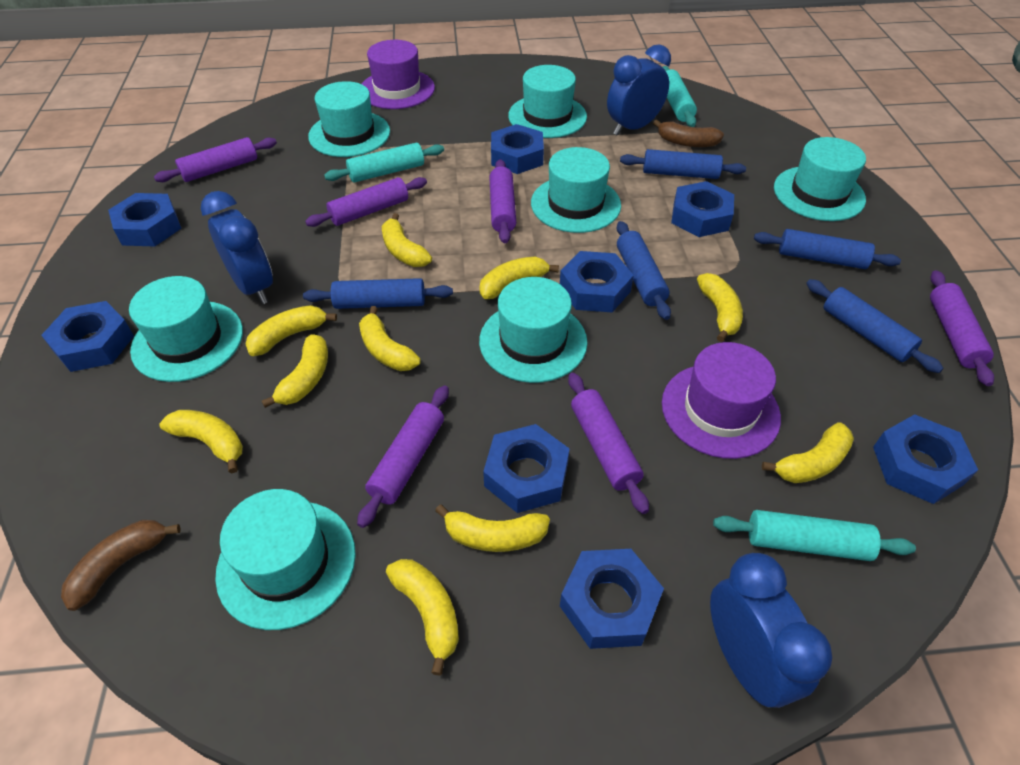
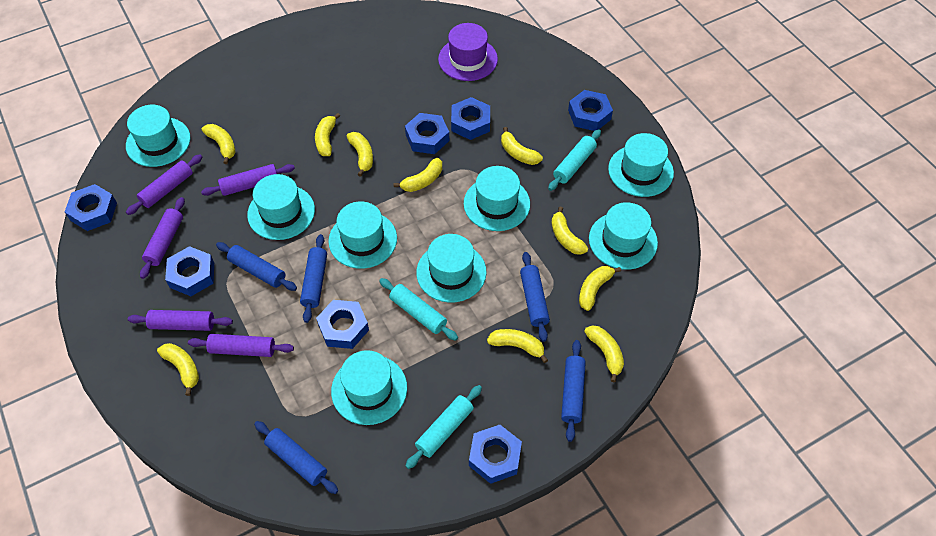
blue clock: [201,191,273,304] [607,44,671,136] [710,553,832,708] = 3 -> none = 0
blue nut: [41,301,134,372] [108,193,181,247] [483,424,570,513] [491,124,544,174] [560,251,634,312] [560,549,664,649] [671,181,734,237] [873,414,978,504] = 8 -> [65,184,117,231] [165,246,214,296] [316,300,369,349] [405,113,449,154] [451,97,490,140] [469,425,522,484] [568,90,613,131] = 7
brown banana: [61,520,181,611] [653,120,724,147] = 2 -> none = 0
purple hat: [362,40,435,109] [662,342,781,459] = 2 -> [438,23,498,81] = 1
purple rolling pin: [154,137,277,182] [305,177,427,227] [357,385,449,528] [489,159,516,243] [568,373,649,514] [930,270,994,386] = 6 -> [126,154,202,215] [128,310,233,331] [140,197,185,279] [188,334,294,357] [201,164,295,196] = 5
turquoise hat: [129,276,243,382] [215,489,356,630] [308,81,390,157] [479,277,587,383] [508,65,587,138] [531,147,621,233] [774,137,866,221] = 7 -> [126,105,191,167] [247,174,315,240] [329,201,397,269] [331,350,407,425] [416,234,487,303] [464,166,530,231] [589,202,658,270] [608,133,674,197] = 8

